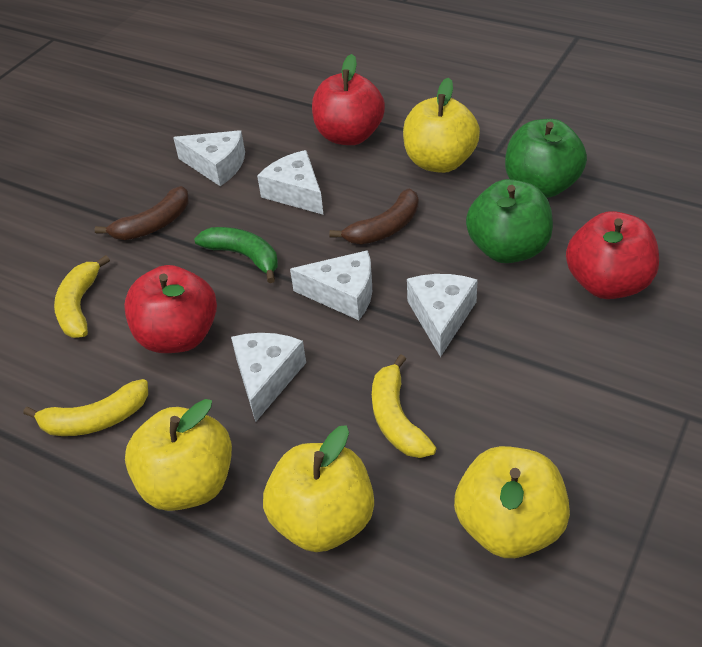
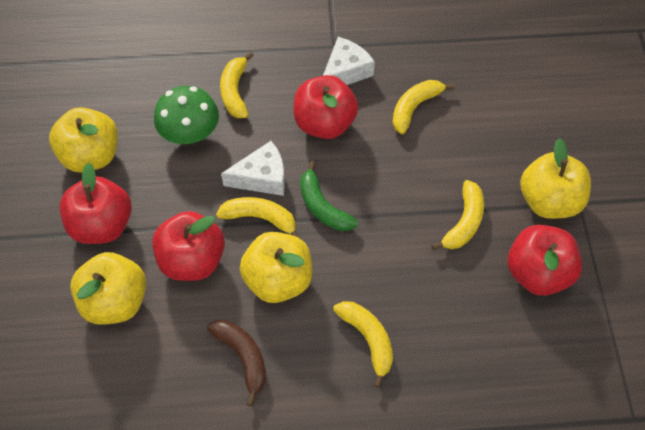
brown banana: [95,186,189,240] [329,189,419,244] = 2 -> [207,320,266,407] = 1
green apple: [466,179,553,263] [505,119,587,198] = 2 -> none = 0
green mushroom: none = 0 -> [154,86,219,144] = 1
red apple: [124,265,217,353] [312,54,385,145] [566,211,659,299] = 3 -> [59,163,132,244] [152,211,225,281] [294,75,359,139] [508,225,582,296] = 4
white cheese: [173,130,245,186] [231,333,306,422] [257,150,324,215] [290,250,372,320] [407,274,478,357] = 5 -> [221,141,285,196] [323,37,375,85] = 2
yellow banana: [23,379,148,436] [54,255,110,338] [372,354,437,458] = 3 -> [216,197,300,238] [220,52,254,118] [333,301,393,388] [392,80,455,134] [431,180,484,250] = 5

